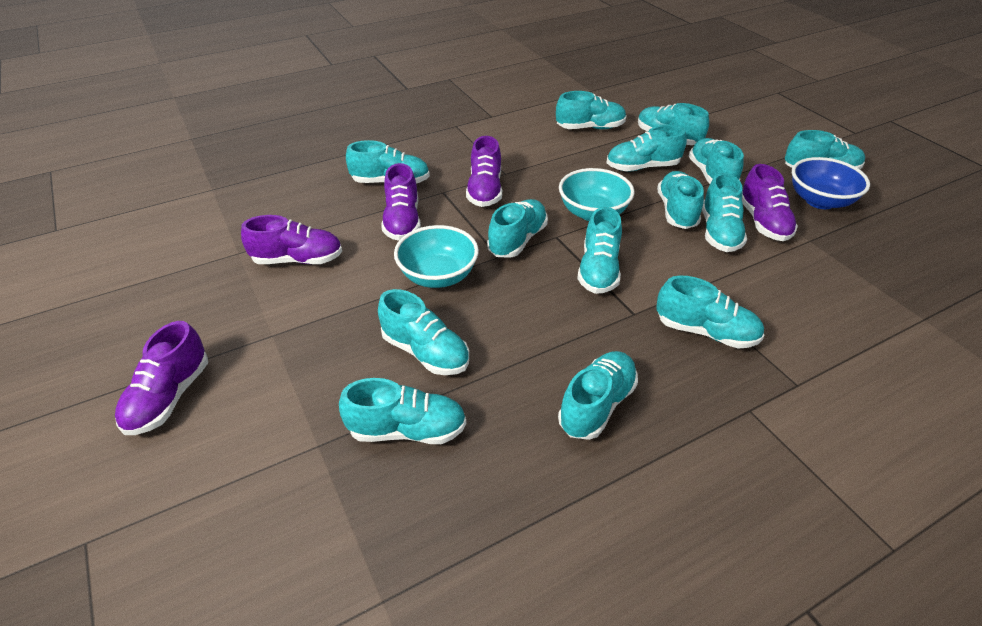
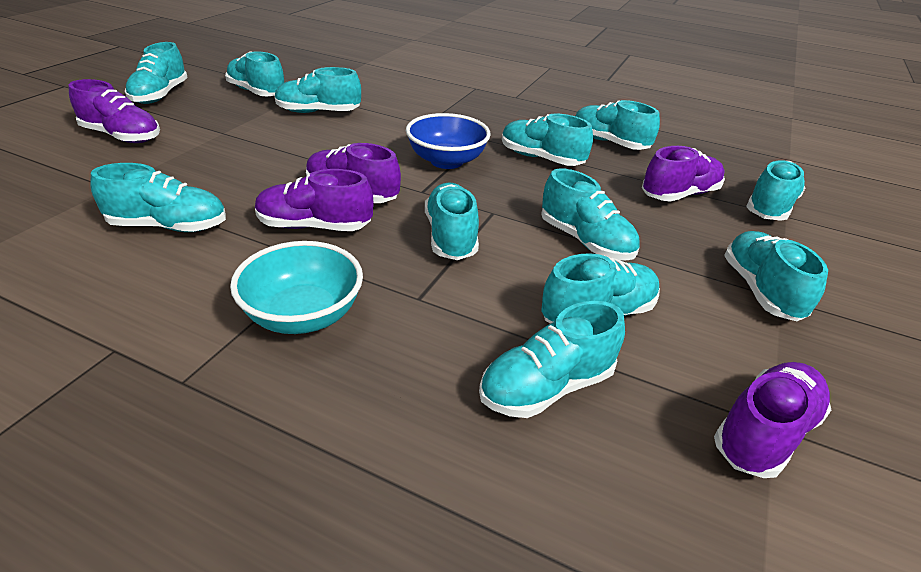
turquoise bowl: [394,225,479,288] [559,168,635,221] = 2 -> [230,241,363,334] = 1
turquoise shoe: [339,378,466,444] [346,140,430,184] [378,289,469,375] [487,199,548,258] [556,91,626,129] [558,351,638,440] [577,207,622,294] [606,125,687,172] [638,103,709,145] [656,276,765,349] [657,171,704,229] [689,138,744,184] [702,173,747,252] [785,130,865,169] = 14 -> [90,163,226,232] [125,42,188,104] [225,51,284,96] [275,67,361,113] [425,182,479,260] [479,301,625,418] [502,113,593,166] [541,168,639,261] [541,253,660,324] [575,100,660,150] [724,231,828,321] [746,160,806,221] = 12

